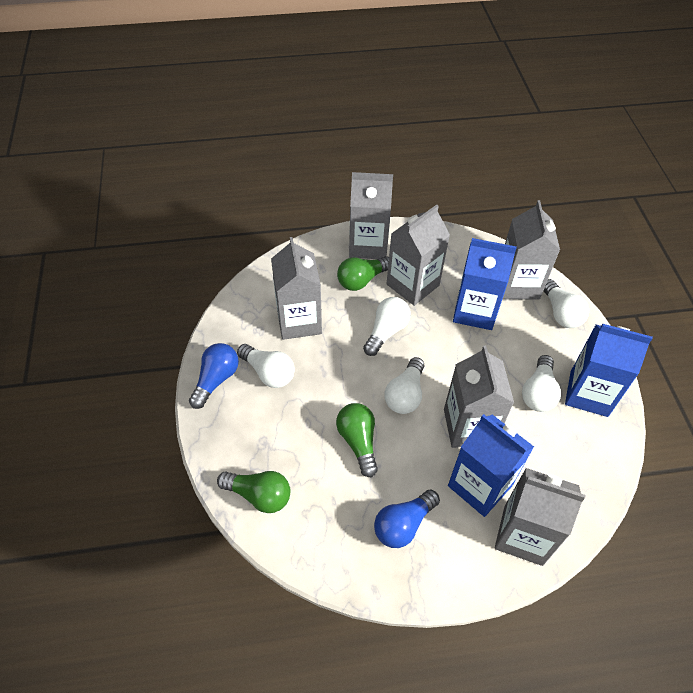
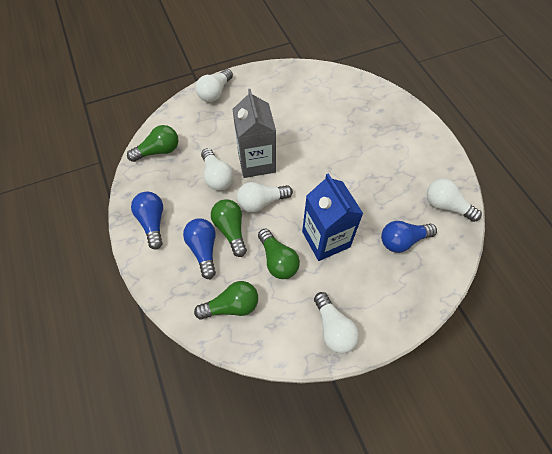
blue carton: [448,414,534,517] [453,238,517,330] [565,324,653,417] = 3 -> [302,173,363,261] = 1
blue light bulb: [189,343,239,409] [374,490,440,548] = 2 -> [131,192,163,250] [183,218,216,279] [381,221,437,253] = 3
green light bulb: [217,471,290,513] [336,403,378,477] [337,256,389,291] = 3 -> [127,125,178,162] [194,281,258,320] [211,199,247,257] [258,229,300,279] = 4
grey carton: [271,237,322,340] [349,172,393,259] [387,205,450,306] [444,346,514,448] [495,468,586,566] [503,200,560,300] = 6 -> [233,89,276,178] = 1

